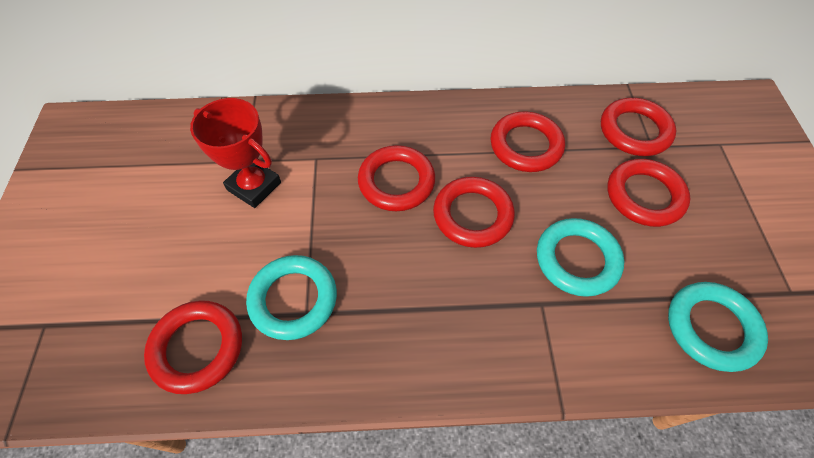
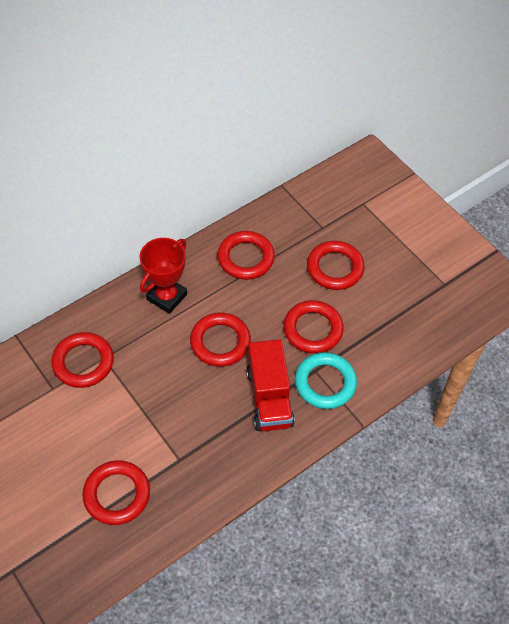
red truck: none = 0 -> [246,339,295,431] = 1
turquoise ring: [246,255,337,340] [537,218,624,297] [668,282,768,372] = 3 -> [295,352,357,409] = 1

